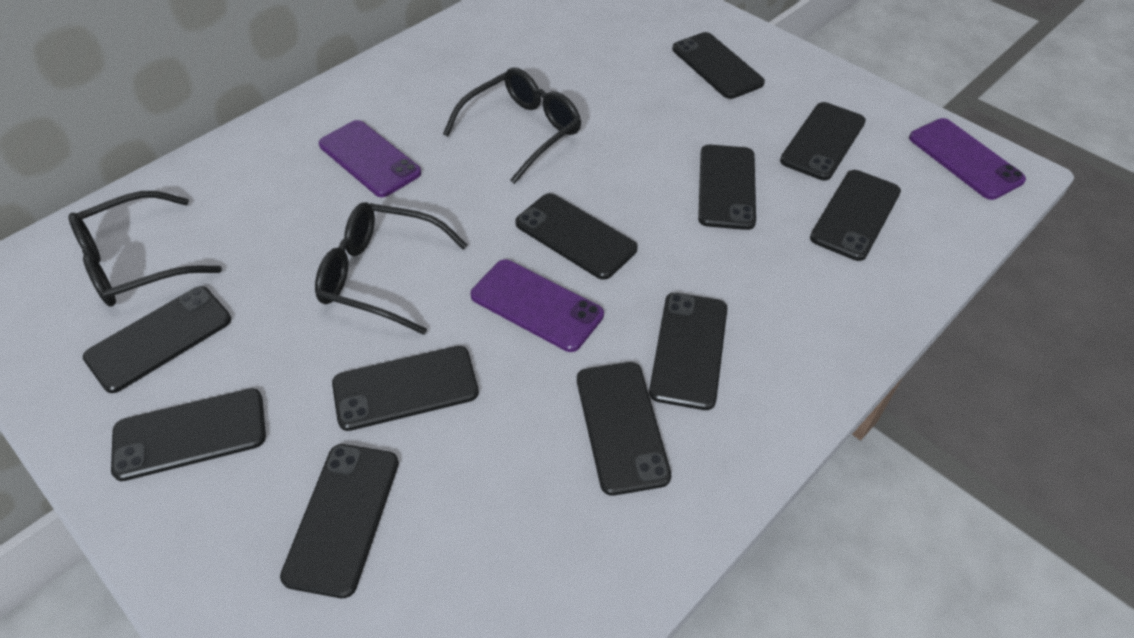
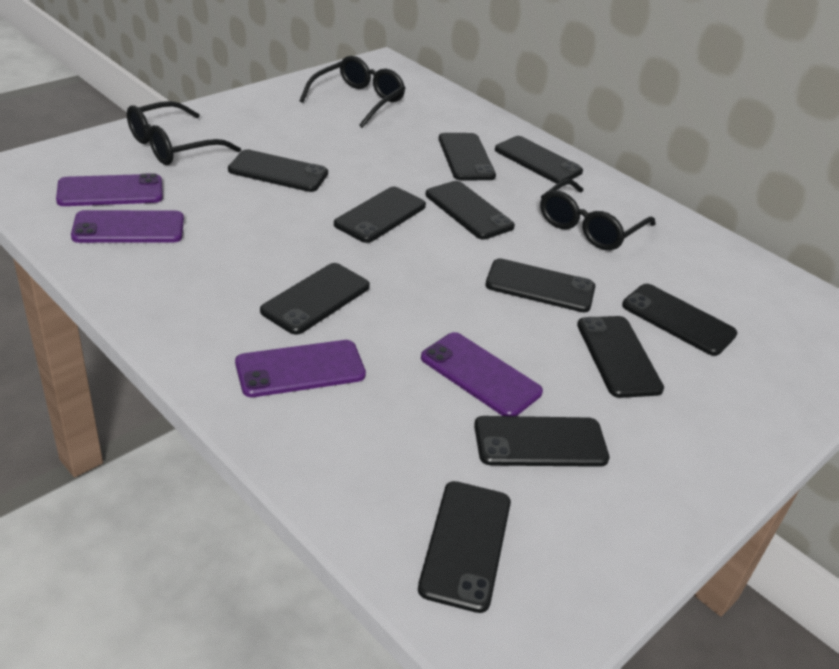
purple phone: [319,120,421,197] [471,259,604,352] [909,118,1026,200] = 3 -> [56,173,163,206] [71,210,184,243] [235,340,366,397] [421,332,543,416] = 4

